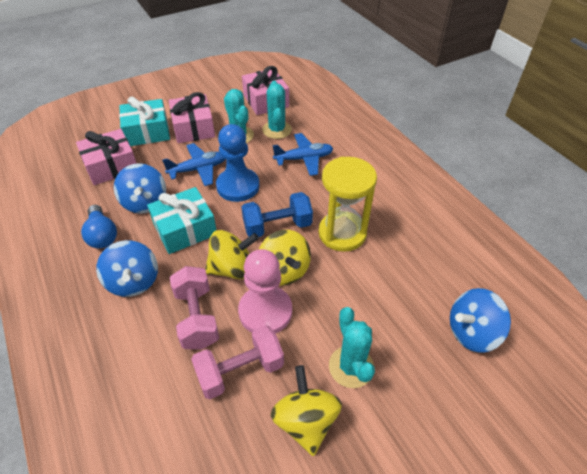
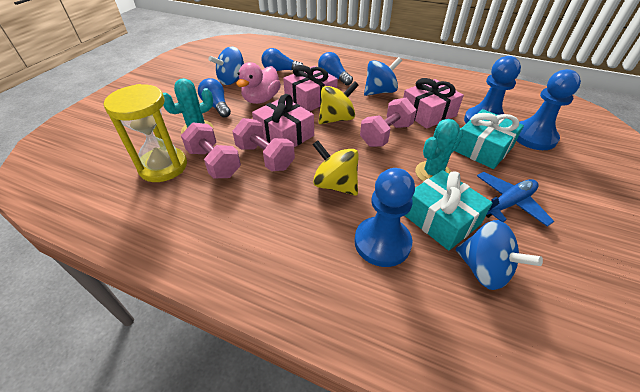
blue dumbbell: [241,192,313,237] = 1 -> none = 0
blue light bulb: [81,205,117,248] = 1 -> [198,78,231,118] [261,48,303,71] [318,52,353,85] = 3
blue pawn: [216,124,260,202] = 1 -> [355,168,415,267] [464,56,521,123] [517,69,581,150] = 3
blue plane: [162,143,226,186] [273,133,333,176] = 2 -> [477,172,554,227] = 1
pink duck: none = 0 -> [236,62,281,104] = 1
pink dumbbell: [170,266,219,349] [191,325,284,399] = 2 -> [181,122,241,179] [232,118,295,171] [360,98,416,147] = 3
pink pawn: [238,249,292,334] = 1 -> none = 0
turquoise cactus: [224,89,254,143] [262,81,292,139] [329,307,375,388] = 3 -> [163,78,213,134] [415,119,463,182] = 2
yellow spinning top: [205,230,259,279] [259,230,311,285] [270,365,342,456] = 3 -> [313,140,358,196] [318,81,359,124] = 2

